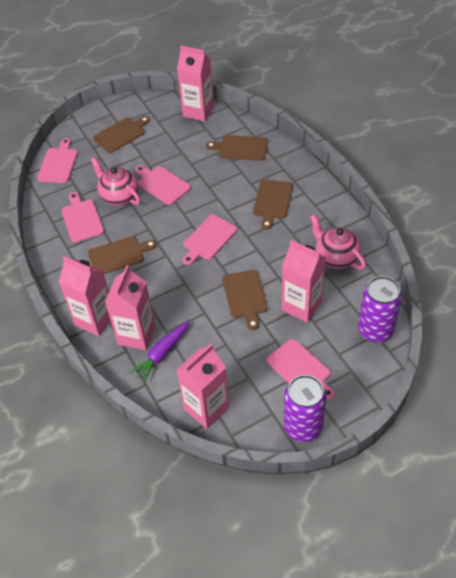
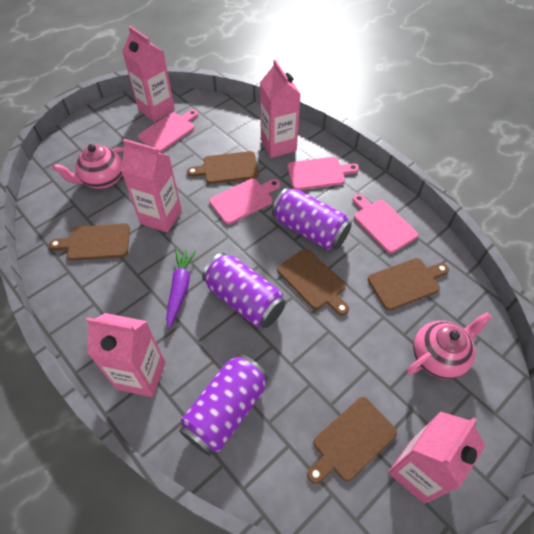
pink cutting board: [37,138,78,183] [61,192,104,243] [135,165,191,205] [183,215,237,265] [267,339,335,400] = 5 -> [138,110,198,153] [209,178,280,225] [287,157,359,190] [353,194,418,253] = 4
purple can: [284,375,326,442] [358,276,402,342] = 2 -> [179,354,268,456] [202,253,286,328] [272,188,352,250] = 3

